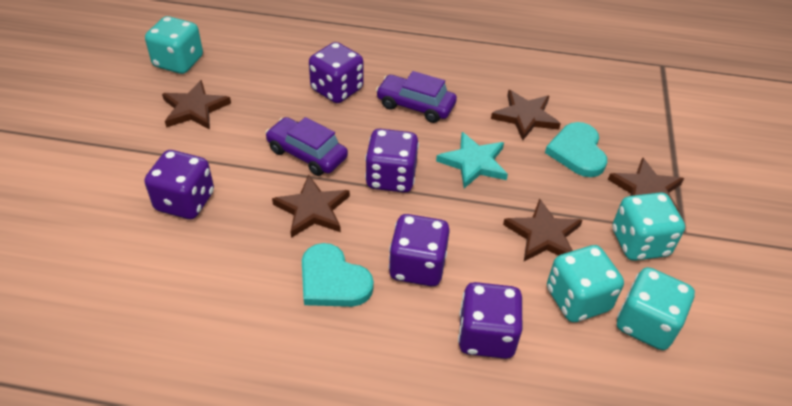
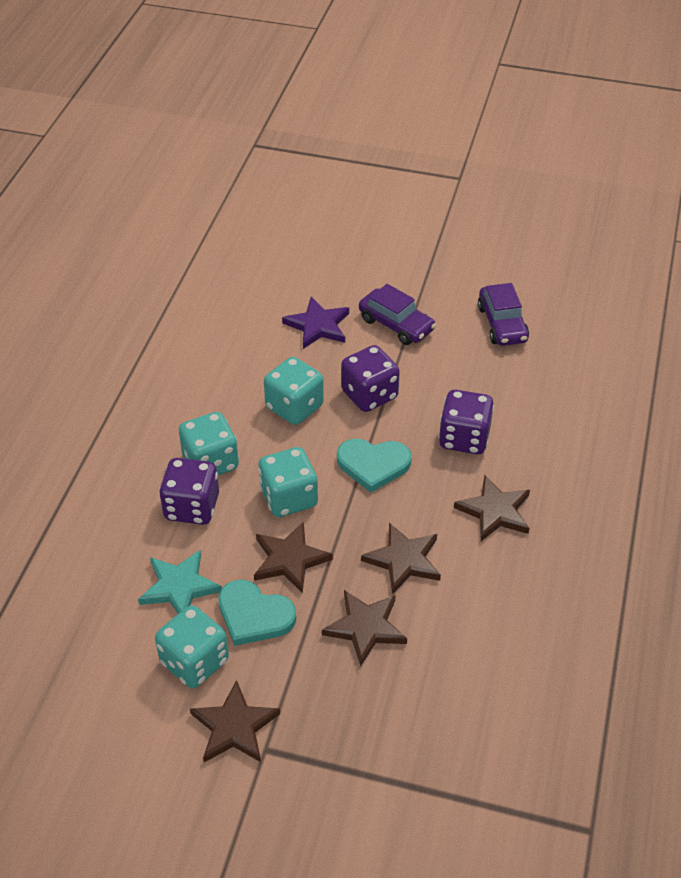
purple dice: [145,150,214,219] [309,42,363,103] [365,129,419,192] [388,214,450,286] [458,282,522,359] = 5 -> [159,458,219,525] [341,345,400,412] [438,390,494,454] = 3
purple star: none = 0 -> [282,297,349,349] = 1

